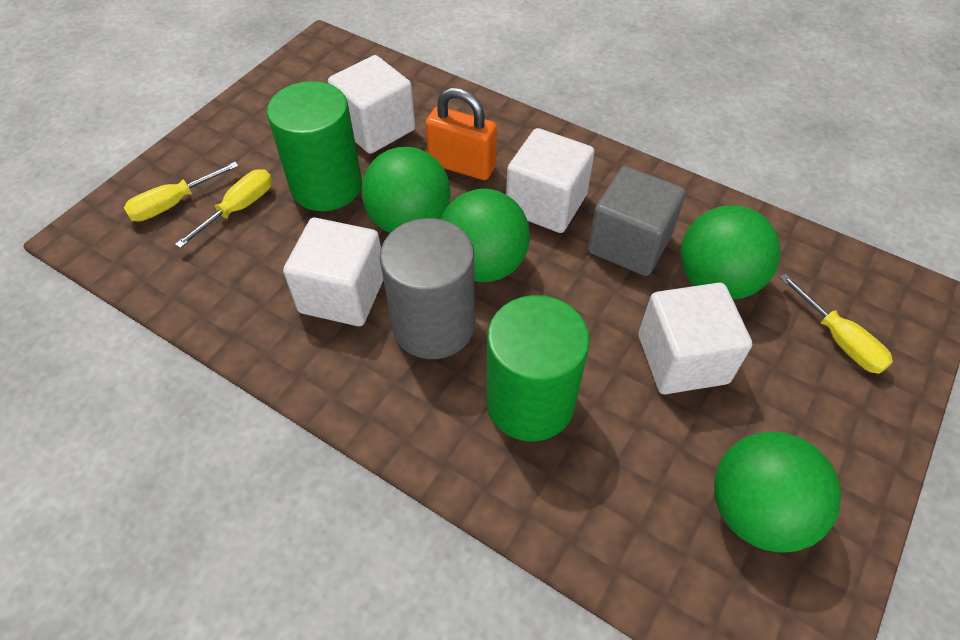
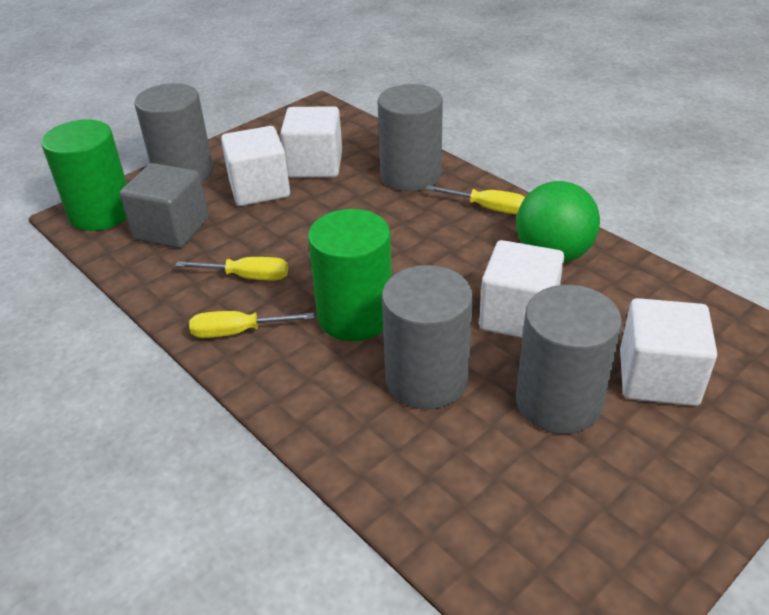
green ball: [362,147,451,233] [441,189,530,282] [680,205,781,300] [714,432,841,553] = 4 -> [516,181,600,263] = 1
grey cylinder: [380,218,475,359] = 1 -> [134,83,214,182] [377,84,443,191] [382,265,473,409] [516,285,622,434] = 4
orange padlock: [425,87,497,180] = 1 -> none = 0

